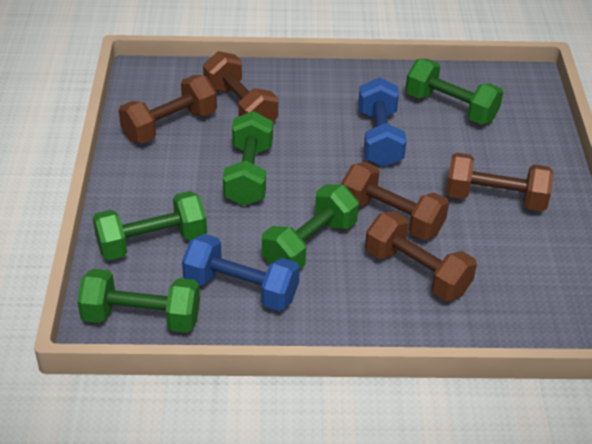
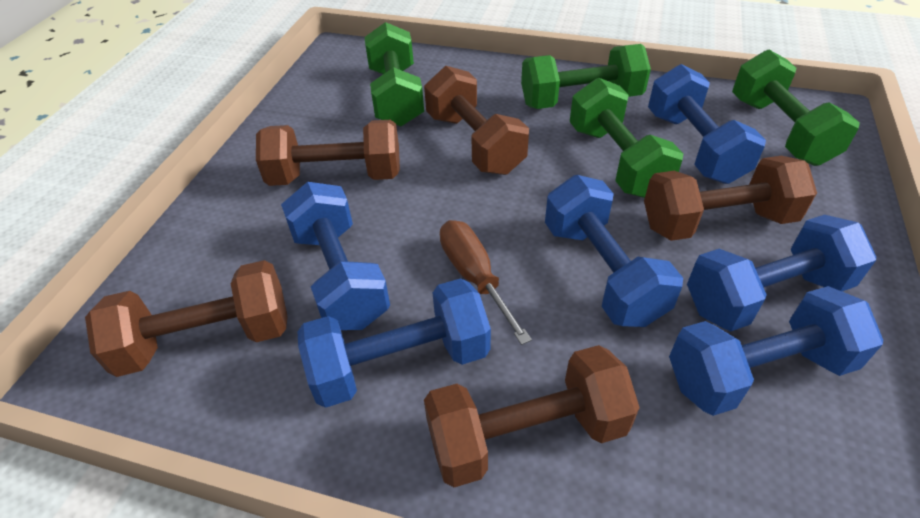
blue dumbbell: [182,234,300,311] [358,77,407,167] = 2 -> [281,182,390,330] [297,278,491,408] [545,175,683,327] [648,64,766,184] [669,286,883,416] [687,215,876,331] = 6
brown screwdriver: none = 0 -> [440,220,532,345] = 1
green dumbbell: [77,269,200,333] [93,191,207,260] [223,111,273,206] [262,184,359,269] [405,59,503,124] = 5 -> [364,22,424,126] [521,44,651,109] [570,78,683,198] [732,50,860,166] = 4

